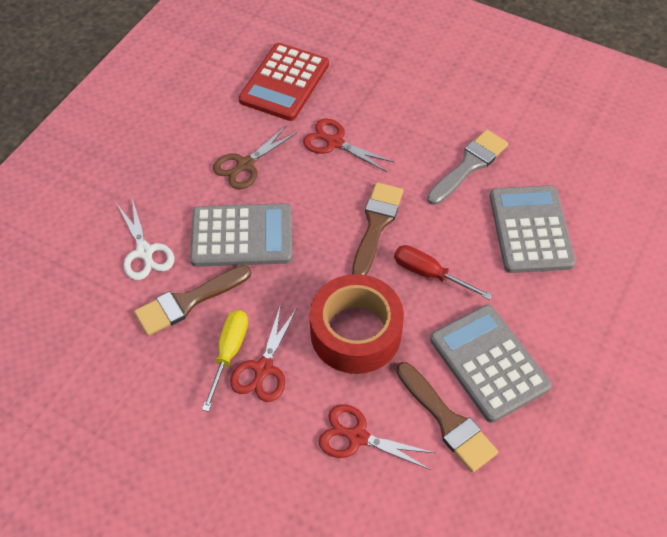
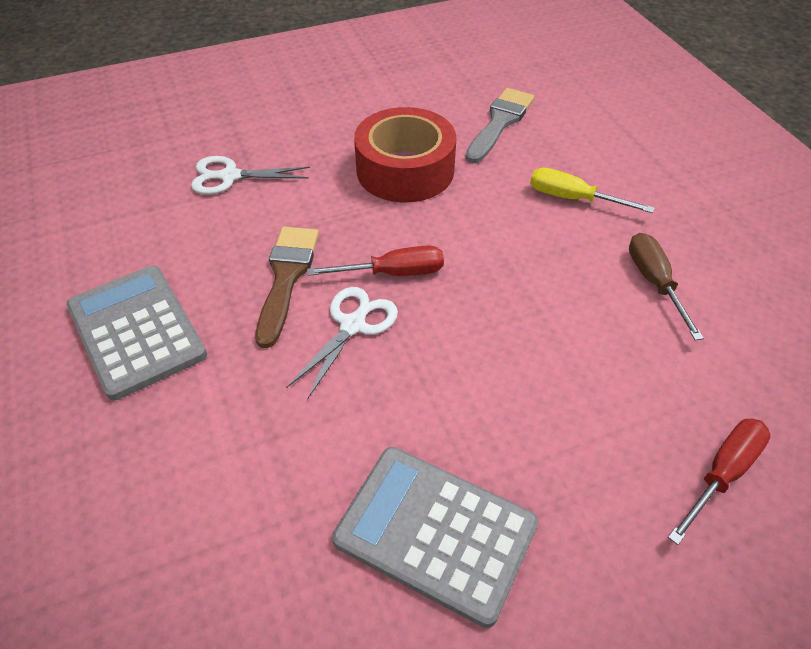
brown brush: [134,265,252,336] [352,182,403,275] [396,362,498,472] = 3 -> [256,227,319,348] = 1
brown scissors: [213,125,297,189] = 1 -> none = 0
brown screwdriver: none = 0 -> [629,233,704,341] = 1
grey calculator: [190,203,292,267] [430,305,552,423] [490,185,576,273] = 3 -> [66,266,207,400] [332,447,538,628] = 2
red calculator: [239,43,329,121] = 1 -> none = 0
red scissors: [230,304,297,402] [303,118,394,172] [319,404,435,470] = 3 -> none = 0
red screwdriver: [394,245,492,300] = 1 -> [307,246,444,276] [668,418,771,545] = 2
white scissors: [117,199,174,280] = 1 -> [191,156,310,194] [286,287,398,400] = 2

